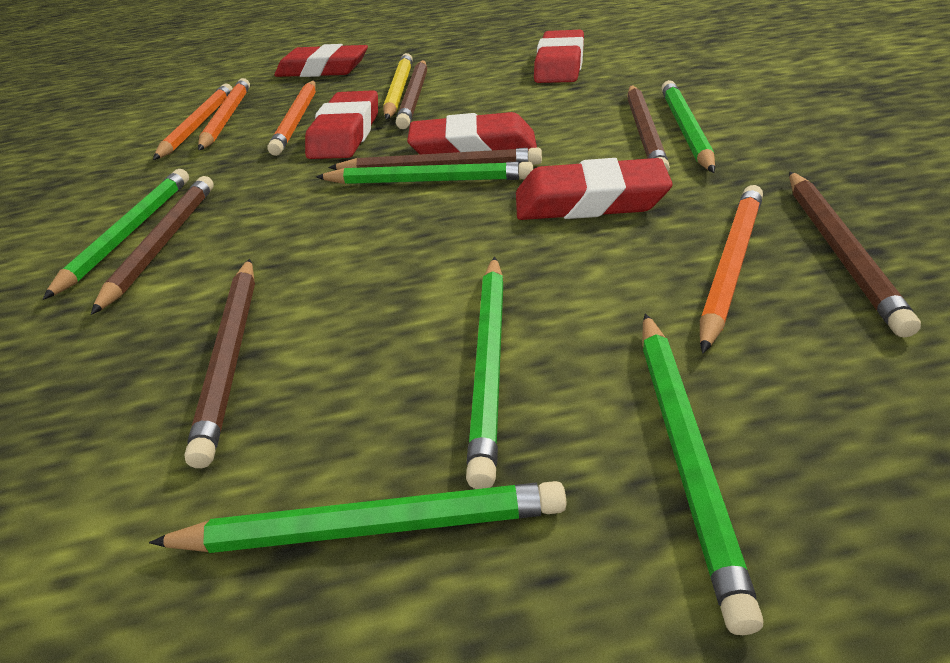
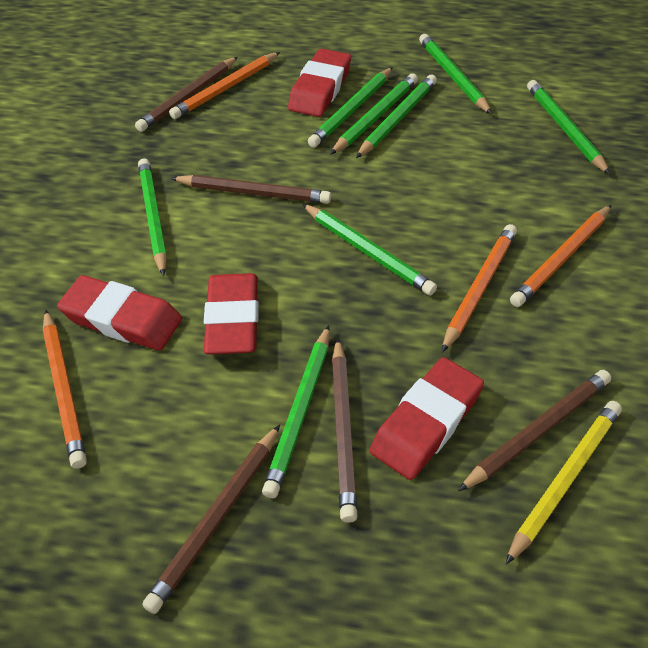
brown pencil: [91,176,214,315] [184,259,255,468] [328,148,542,170] [396,60,427,129] [627,85,670,171] [789,172,921,338] = 6 -> [135,57,238,132] [142,425,280,614] [170,175,331,204] [332,338,358,523] [458,370,611,491] = 5
green pencil: [42,169,189,300] [149,481,567,553] [316,161,533,184] [466,257,504,489] [642,313,763,635] [661,80,715,173] = 6 -> [138,158,167,276] [262,325,330,498] [302,204,437,295] [308,67,393,147] [330,73,418,155] [356,75,437,158] [419,34,492,114] [527,80,611,175] = 8
red eraser: [274,44,368,77] [305,90,378,159] [407,112,537,154] [516,158,673,220] [534,30,584,83] = 5 -> [57,275,182,351] [204,273,259,355] [288,48,351,117] [370,357,484,480] = 4

